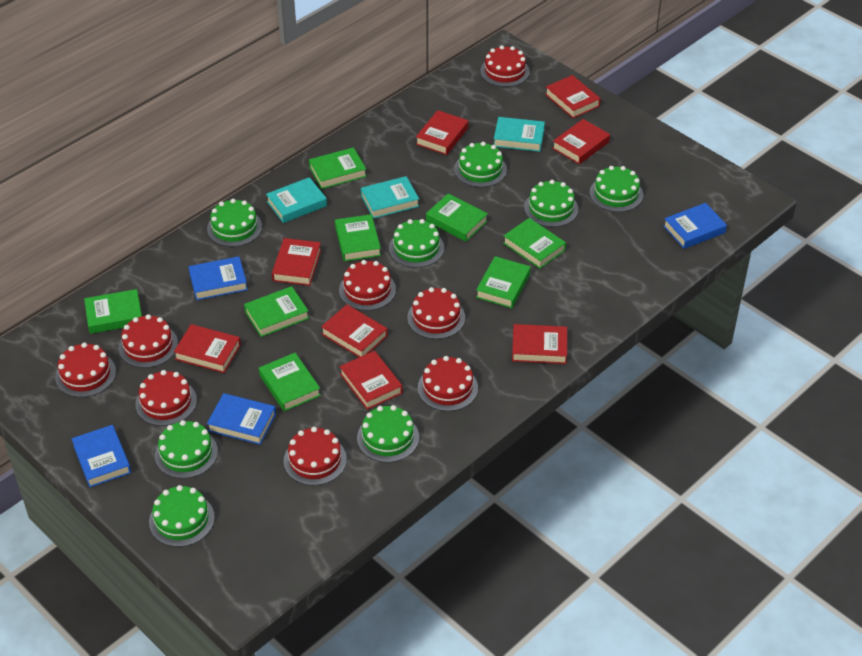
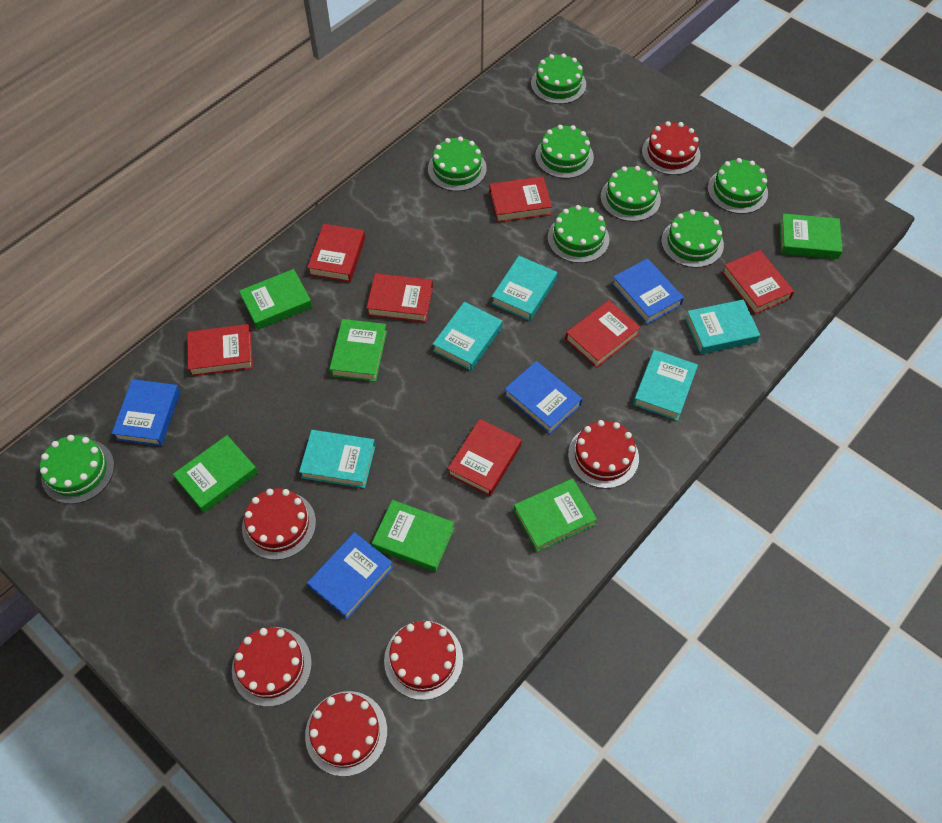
green book: [84,289,142,334] [244,286,309,337] [259,353,321,411] [309,147,367,189] [335,214,381,261] [426,194,488,242] [476,256,531,308] [503,218,566,269] = 8 -> [173,435,258,513] [239,269,312,330] [329,319,387,382] [372,500,454,572] [513,478,597,552] [779,213,843,259] = 6
red book: [174,324,241,373] [272,238,321,286] [321,305,388,357] [339,351,403,410] [416,110,468,155] [512,324,567,364] [545,75,601,118] [552,119,610,164] = 8 -> [187,324,253,376] [307,224,365,282] [366,273,433,323] [448,419,522,496] [489,176,552,223] [565,300,641,368] [722,250,794,314] = 7
red cake: [55,342,116,397] [119,314,178,368] [135,370,197,426] [284,427,347,485] [339,260,396,311] [407,287,465,339] [418,356,478,411] [480,45,530,87] = 8 -> [232,627,312,707] [242,488,316,560] [305,691,387,777] [384,621,463,700] [568,420,639,489] [642,121,701,175] = 6
turquoise book: [266,177,327,223] [361,176,419,219] [494,117,545,152] = 3 -> [299,430,375,488] [433,302,502,371] [491,256,557,321] [633,350,698,421] [685,299,760,354] = 5

